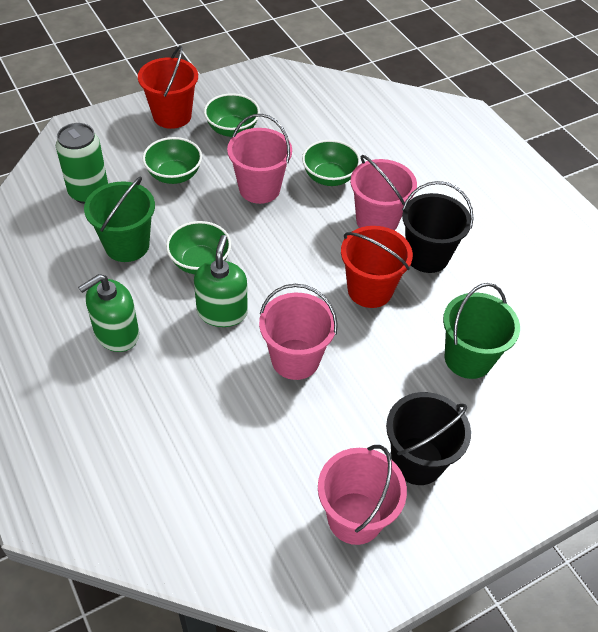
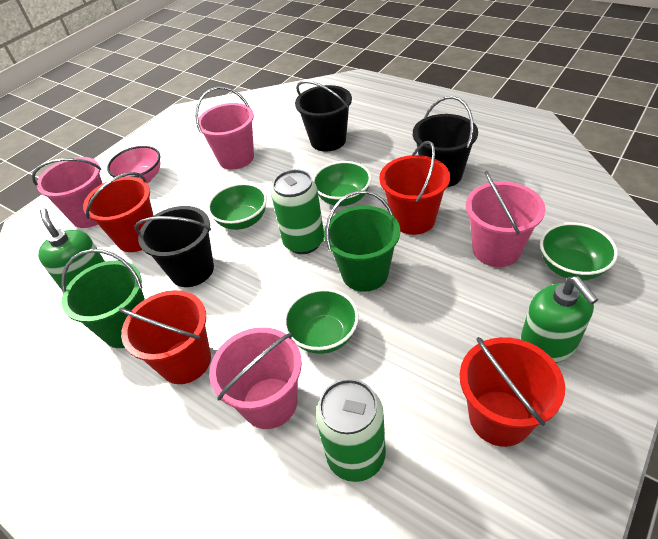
black bucket: [386,392,471,485] [402,181,474,273] = 2 -> [134,206,214,287] [295,81,352,152] [413,96,478,187] = 3
green can: [56,123,108,204] = 1 -> [271,169,324,254] [316,379,386,482] = 2
pink bowl: none = 0 -> [107,146,161,184] = 1
red bucket: [138,46,198,129] [341,226,413,308] = 2 -> [83,172,154,252] [119,290,211,384] [379,141,450,235] [459,337,565,447] = 4

